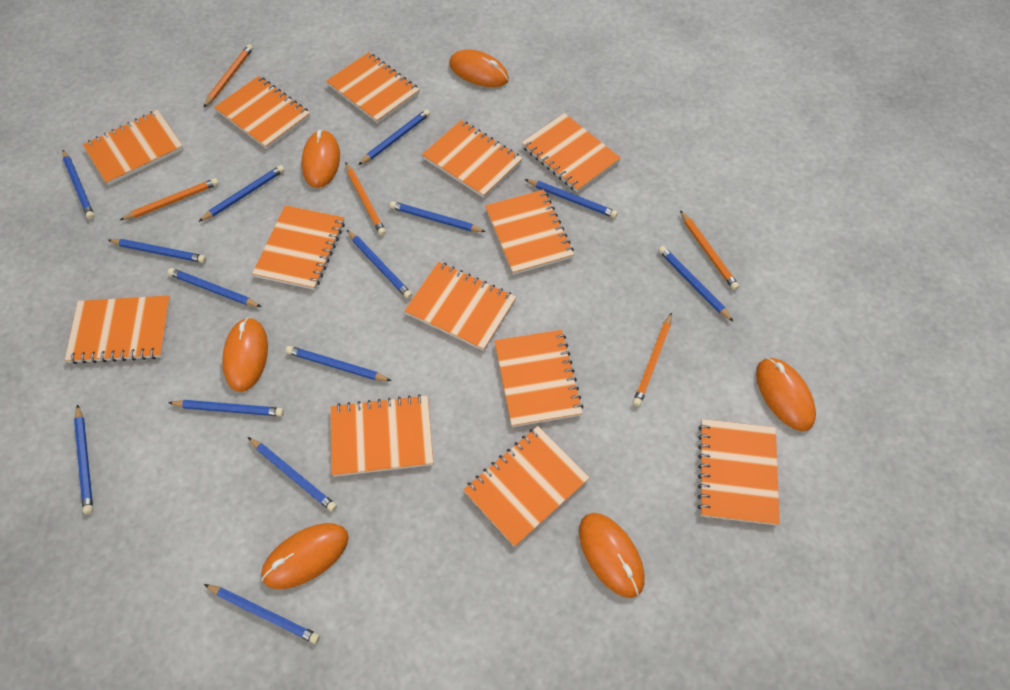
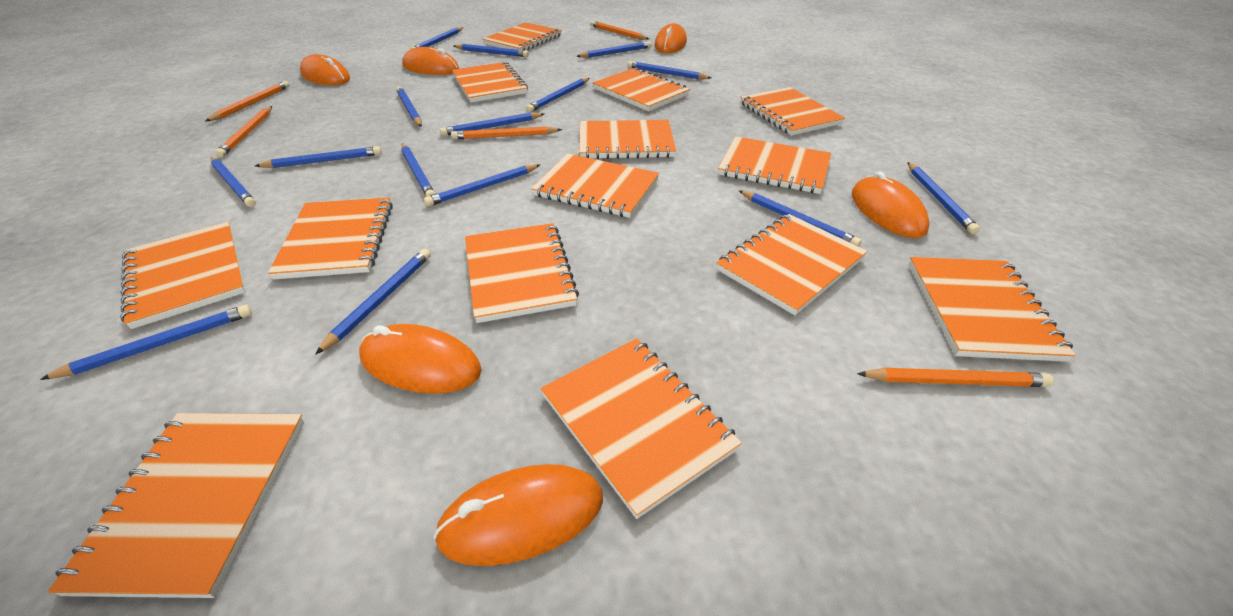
blue pencil: [63,150,95,219] [74,404,93,514] [108,239,206,263] [168,268,262,307] [168,400,284,416] [198,165,285,222] [204,584,320,644] [248,437,337,512] [286,346,392,381] [347,230,412,299] [358,109,430,165] [390,201,486,232] [525,179,618,218] [658,246,734,322] = 14 -> [40,305,252,380] [211,157,256,207] [255,146,381,168] [315,249,431,355] [396,86,422,127] [401,143,435,197] [410,27,463,50] [424,164,540,207] [440,112,544,136] [454,44,529,57] [526,78,590,112] [576,41,652,58] [628,61,711,79] [739,190,862,247] [907,162,980,234] = 15
orange notebook: [65,296,171,364] [83,110,184,185] [214,76,310,149] [252,205,345,290] [326,52,420,123] [330,394,433,477] [404,262,516,351] [422,120,523,198] [463,426,590,547] [485,189,574,275] [495,330,584,427] [522,113,621,192] [698,419,780,525] = 13 -> [48,413,304,598] [120,222,246,329] [268,197,393,279] [452,62,528,103] [465,223,579,323] [482,22,562,50] [531,154,659,218] [541,338,742,519] [579,120,676,159] [593,68,690,111] [716,214,867,315] [718,136,831,194] [740,87,845,136] [909,257,1076,362] = 14

